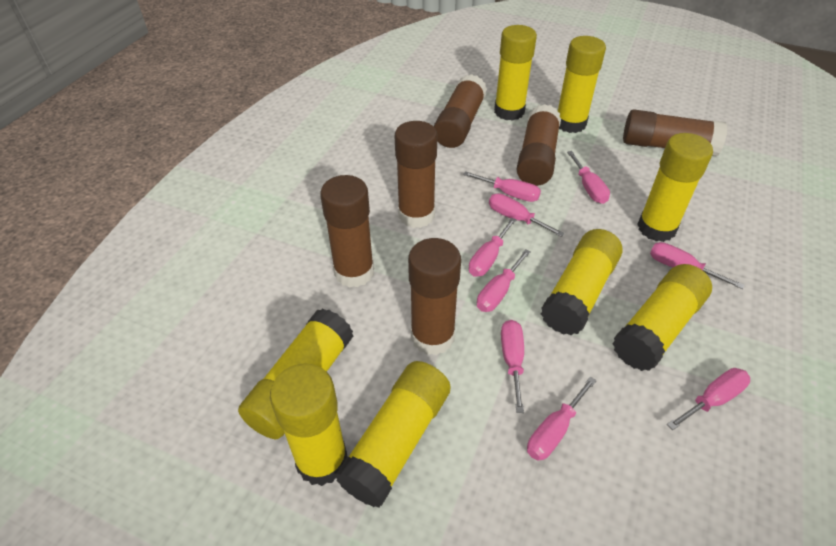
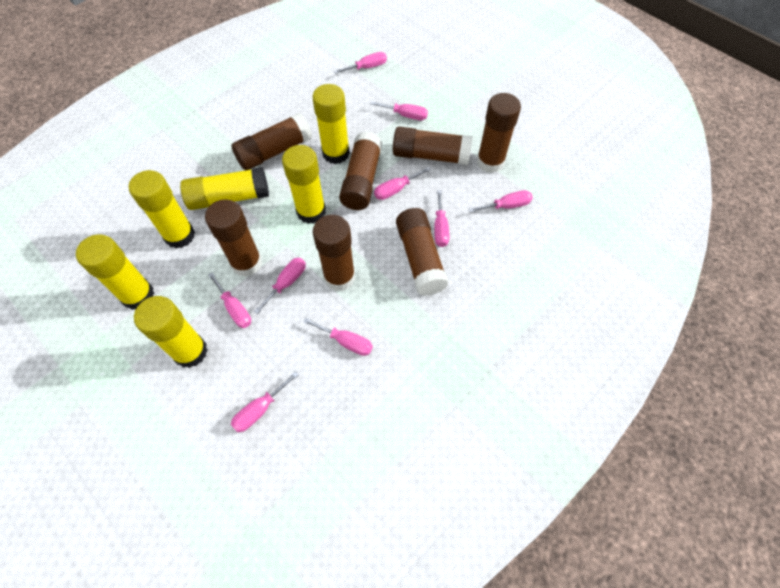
brown glue stick: [320,175,374,288] [395,121,437,228] [408,238,461,355] [434,74,487,148] [517,104,561,186] [623,109,728,156] = 6 -> [205,199,262,277] [231,113,312,170] [313,215,355,291] [339,131,382,210] [393,127,473,165] [396,208,449,296] [477,93,521,173] = 7
yellow glue stick: [238,308,353,439] [270,363,348,486] [335,361,450,508] [494,25,537,121] [541,229,622,335] [558,36,606,133] [612,264,712,371] [637,133,713,242] = 8 -> [76,234,154,310] [129,170,195,248] [134,296,208,368] [180,167,269,210] [282,145,326,224] [312,84,350,164] = 6

